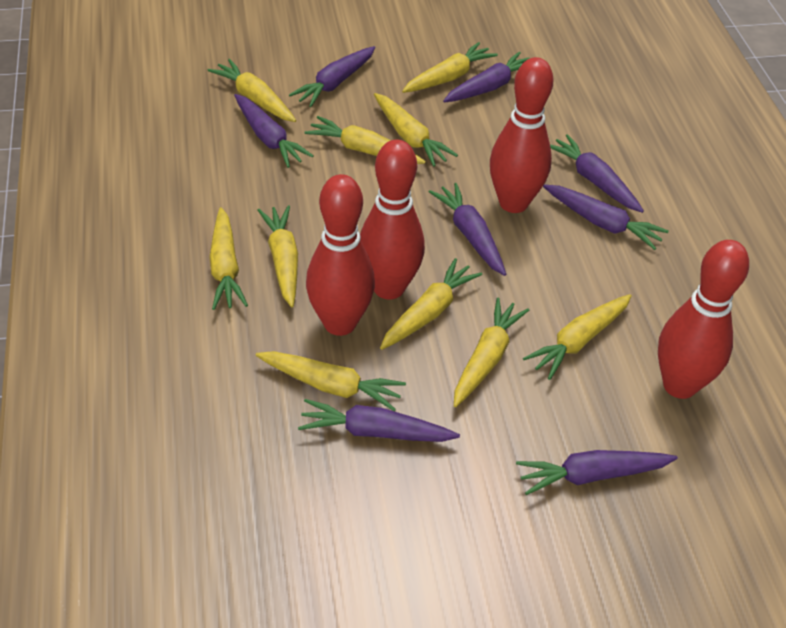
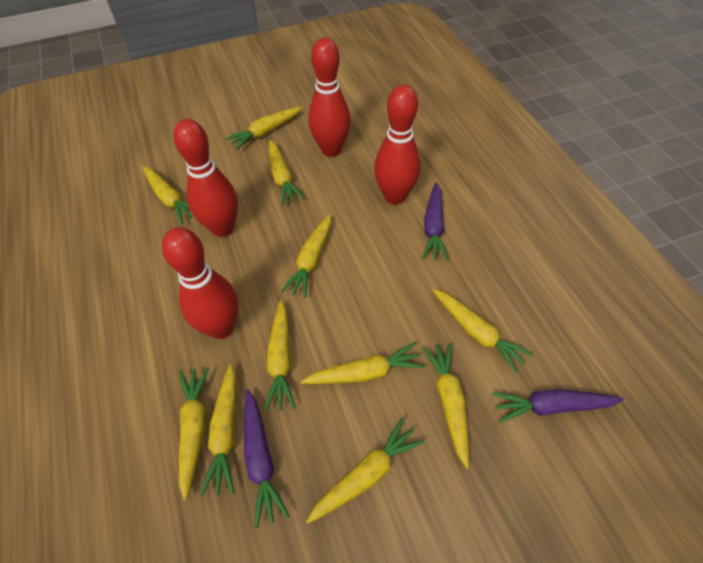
purple carrot: [234,94,314,168] [289,46,376,107] [298,399,460,442] [429,183,506,276] [443,51,530,103] [516,450,678,495] [543,184,669,250] [550,134,644,213] = 8 -> [244,389,290,528] [422,182,448,260] [492,389,624,423] = 3
yellow carrot: [207,59,296,122] [209,207,248,310] [255,351,406,411] [258,205,298,307] [305,116,426,164] [374,93,458,167] [380,258,482,350] [402,42,498,93] [454,297,529,407] [523,294,632,380] = 10 -> [142,166,192,224] [179,367,209,501] [200,364,236,496] [225,107,302,150] [264,300,296,412] [269,140,305,205] [281,214,331,298] [301,342,425,384] [306,418,424,524] [422,343,469,469] [432,289,534,373] = 11

